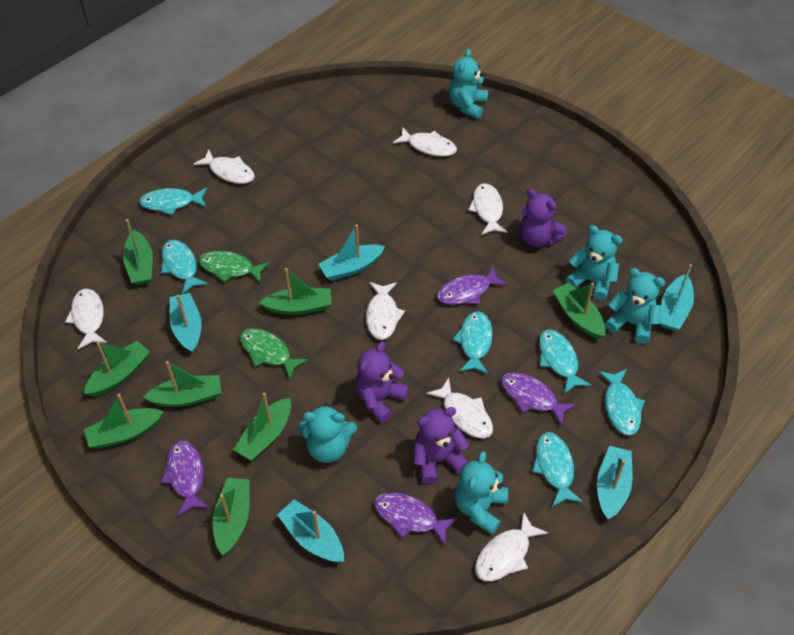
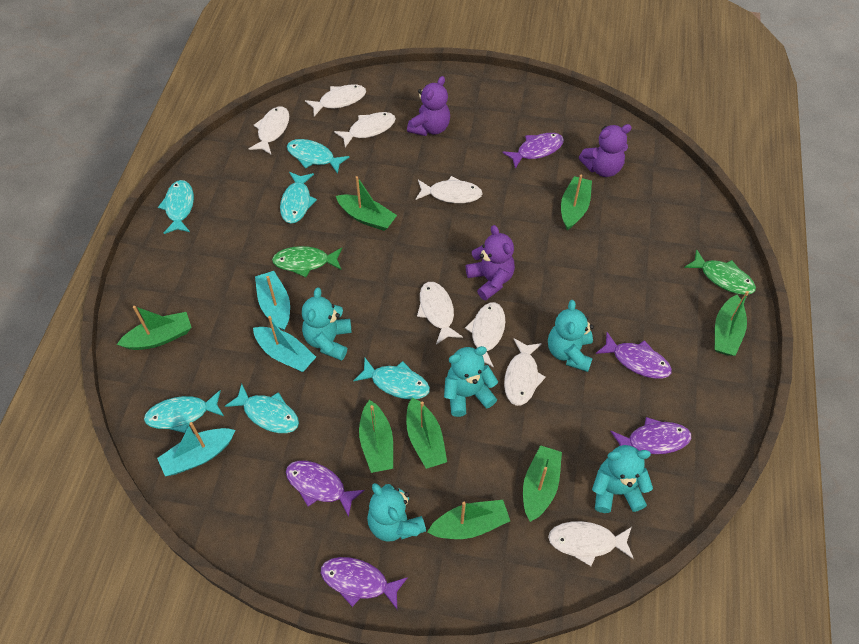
purple fish: [161,441,209,517] [374,492,458,545] [437,266,507,305] [501,372,576,426] = 4 -> [286,461,365,517] [321,557,408,609] [502,133,564,169] [595,332,672,379] [610,417,691,454] = 5
turquoise boat: [170,293,202,353] [277,499,344,563] [318,224,385,281] [597,446,632,519] [660,264,694,331] = 5 -> [157,422,235,476] [253,316,316,372] [255,271,290,330] = 3
white fish: [65,289,107,349] [194,149,255,184] [366,282,405,340] [393,127,457,157] [426,378,493,438] [468,183,507,235] [475,512,548,581] = 7 -> [249,107,289,155] [305,84,366,116] [334,112,396,147] [416,176,483,203] [417,282,463,344] [465,302,505,368] [504,339,546,406] [548,521,634,566] = 8

